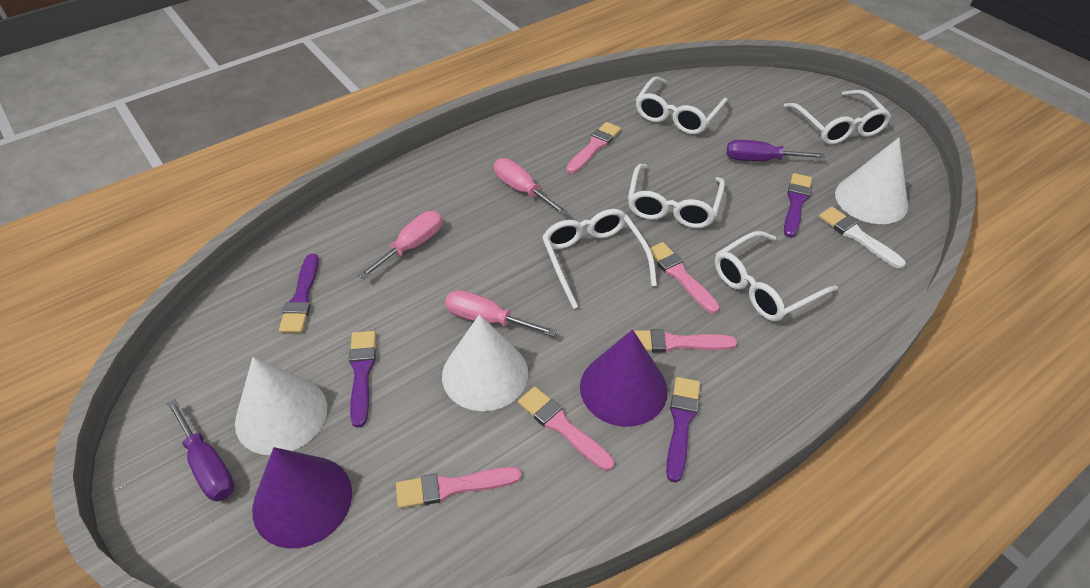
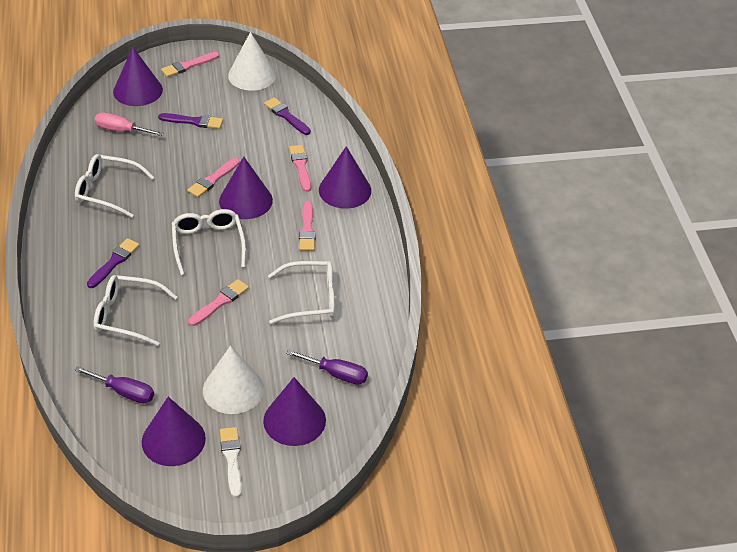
pink screwdriver: [358,211,442,279] [445,290,557,337] [494,158,568,215] = 3 -> [95,113,163,136] = 1
purple brush: [279,254,319,333] [349,331,376,428] [666,377,700,483] [784,173,812,238] = 4 -> [87,238,139,288] [158,113,223,129] [264,97,311,135] = 3
purple cone: [252,447,352,549] [580,329,668,427] = 2 -> [113,47,163,106] [142,397,206,466] [219,156,273,219] [263,377,326,446] [319,146,371,209] = 5
white cone: [235,357,327,455] [442,314,528,411] [835,138,908,224] = 3 -> [203,346,264,414] [228,32,276,91] = 2
white glasses: [542,209,657,309] [628,164,725,228] [636,77,728,135] [715,231,838,322] [784,90,891,145] = 5 -> [75,154,154,218] [93,275,177,346] [172,209,246,275] [268,261,335,324] = 4

